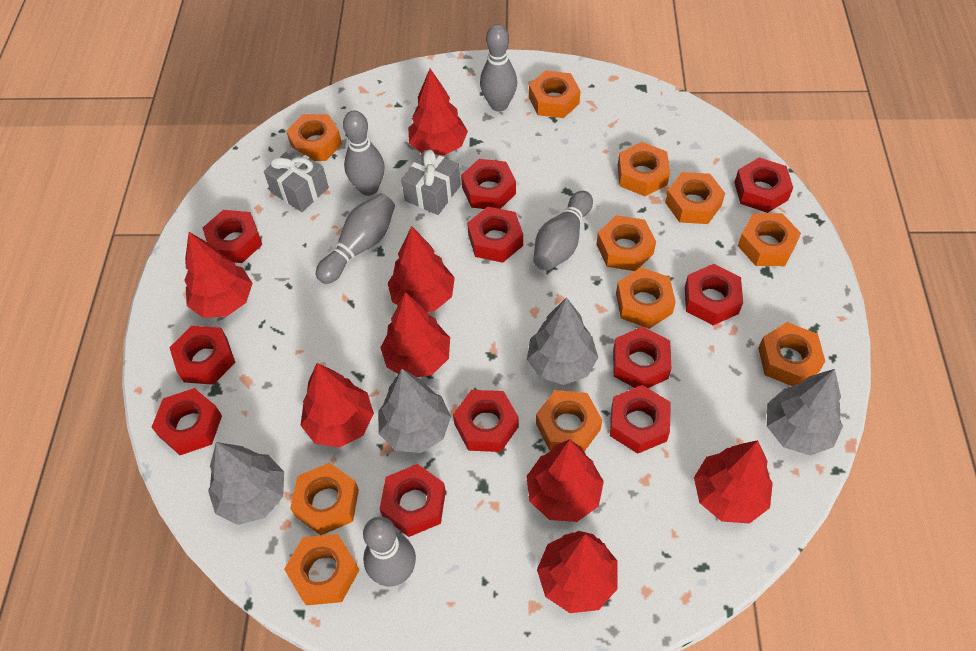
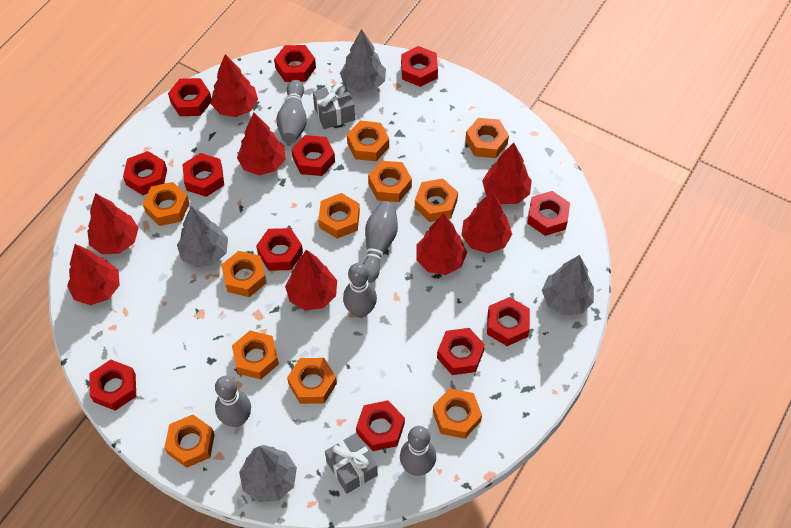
red nut: [152,388,222,455] [169,326,235,385] [203,210,262,263] [380,464,446,537] [453,390,519,452] [461,159,516,209] [467,207,523,263] [610,385,671,454] [613,326,671,388] [685,264,743,325] [734,157,793,213] = 11 -> [90,360,136,411] [123,151,167,195] [168,78,212,116] [182,153,224,197] [256,228,303,271] [274,45,316,82] [292,135,335,176] [356,400,405,451] [401,46,438,87] [437,328,485,375] [487,297,530,346] [527,191,570,236] = 12

